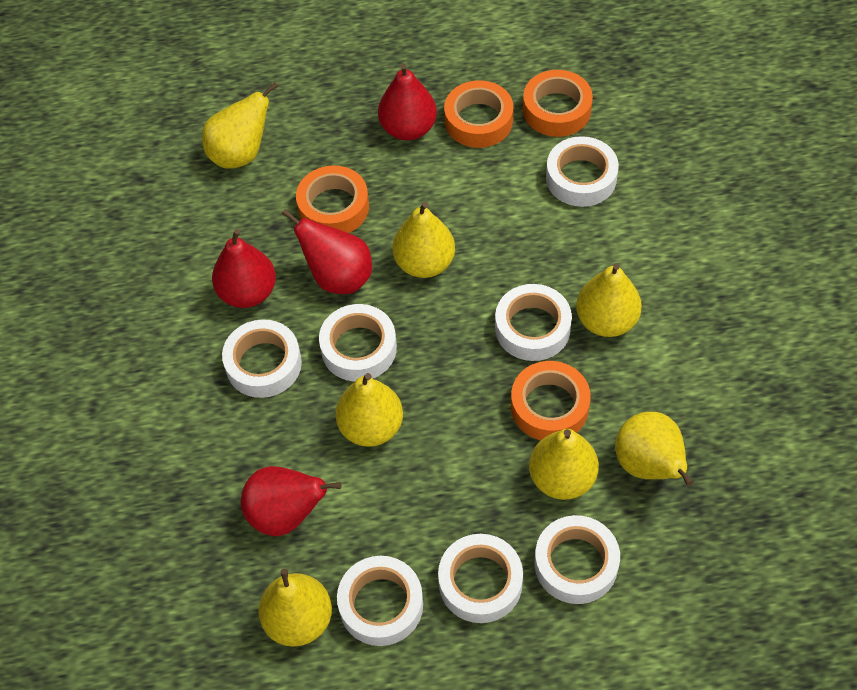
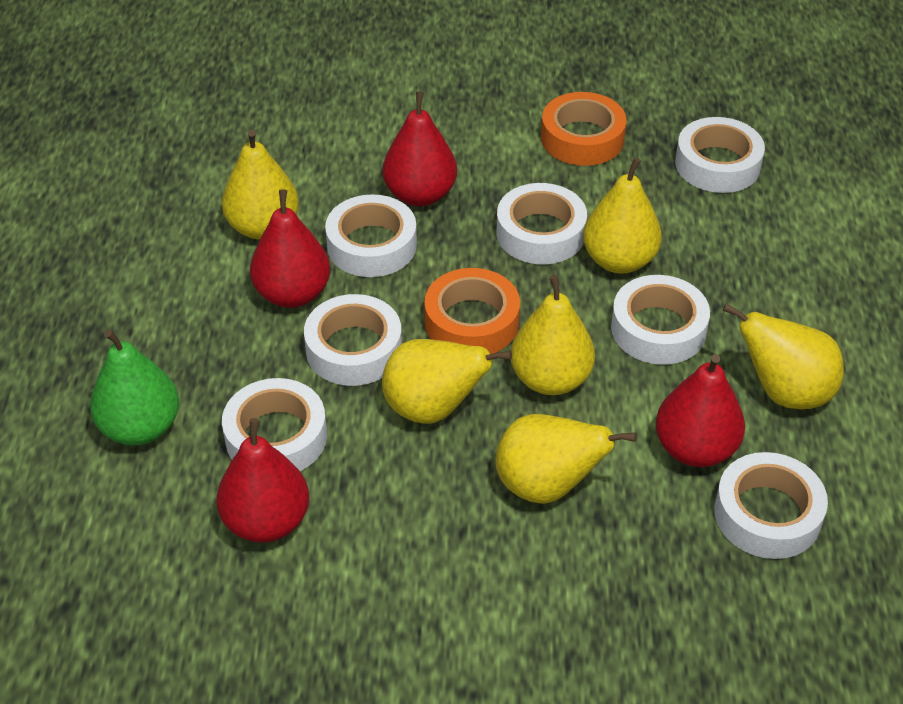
green pear: none = 0 -> [90,329,179,445] = 1
orange tape: [296,165,369,233] [444,80,514,148] [511,361,591,440] [523,70,593,137] = 4 -> [424,268,520,354] [541,92,627,166] = 2
yellow pear: [202,82,279,169] [258,569,332,647] [335,373,403,447] [393,202,455,278] [529,429,599,500] [576,263,642,337] [615,412,693,486] = 7 -> [222,130,299,240] [382,339,512,424] [495,414,637,504] [511,275,595,395] [583,158,662,273] [723,303,844,409] = 6

